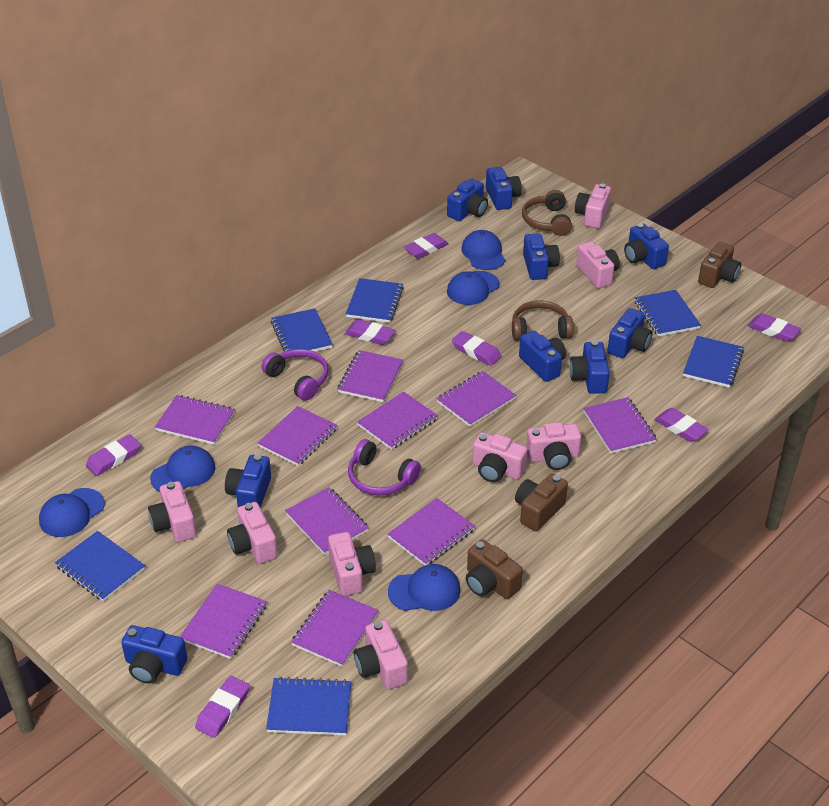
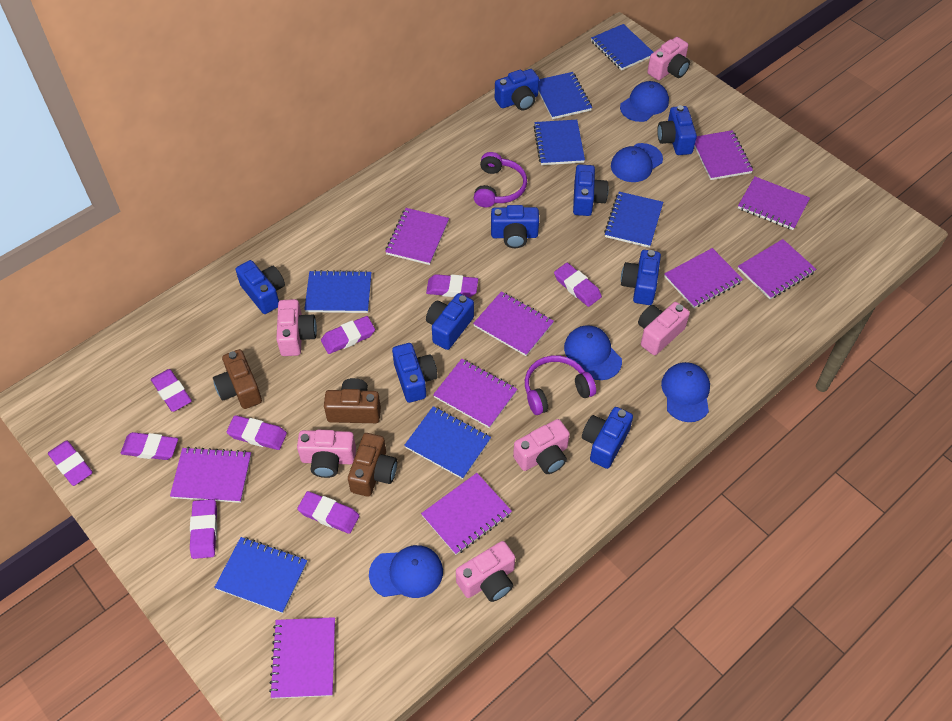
blue notebook: [55,531,145,601] [266,677,351,736] [271,308,333,352] [346,278,404,323] [635,290,701,337] [683,336,744,388] = 6 -> [214,537,307,613] [304,270,371,313] [404,406,491,479] [533,120,585,165] [538,72,592,119] [591,24,653,70] [604,192,663,248] = 7
brown headphones: [512,300,574,340] [522,190,572,236] = 2 -> none = 0
pink camera: [148,481,196,542] [227,502,278,564] [328,532,376,596] [354,620,408,689] [472,432,528,482] [526,422,581,470] [575,184,611,228] [576,241,620,288] = 8 -> [276,299,317,356] [297,430,356,478] [456,541,515,602] [513,419,570,474] [638,302,690,355] [647,37,690,80] = 6
purple eraser: [86,434,141,476] [195,676,250,738] [345,319,396,345] [404,233,448,259] [452,331,501,366] [654,408,709,442] [748,313,801,342] = 7 -> [48,440,93,486] [121,432,178,460] [151,369,192,412] [190,499,217,559] [226,415,287,450] [297,491,359,534] [321,316,375,354] [426,274,478,298] [554,263,602,307] = 9

